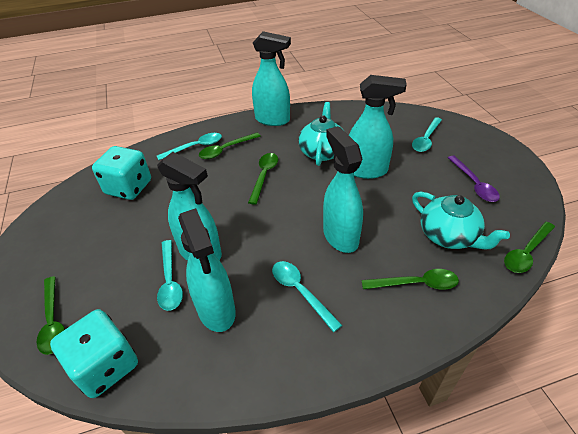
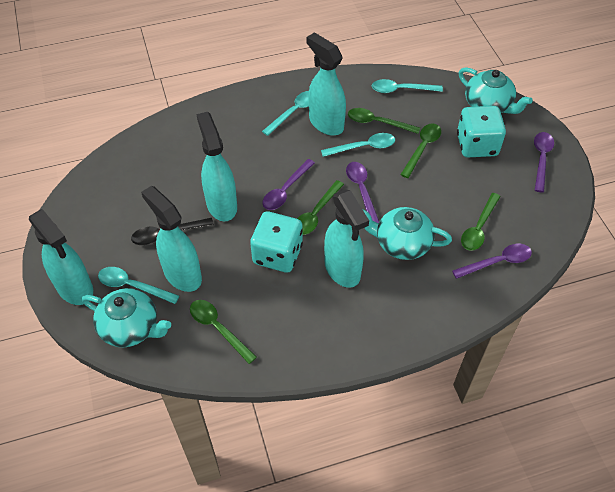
black spoon: none = 0 -> [131,218,214,245] = 1
purple spoon: [448,156,500,202] = 1 -> [263,159,315,210] [346,162,379,223] [452,244,532,279] [534,132,554,192] = 4
turquoise teapot: [298,102,343,166] [412,192,510,249] = 2 -> [82,288,171,347] [363,207,452,260] [459,67,533,114] = 3

